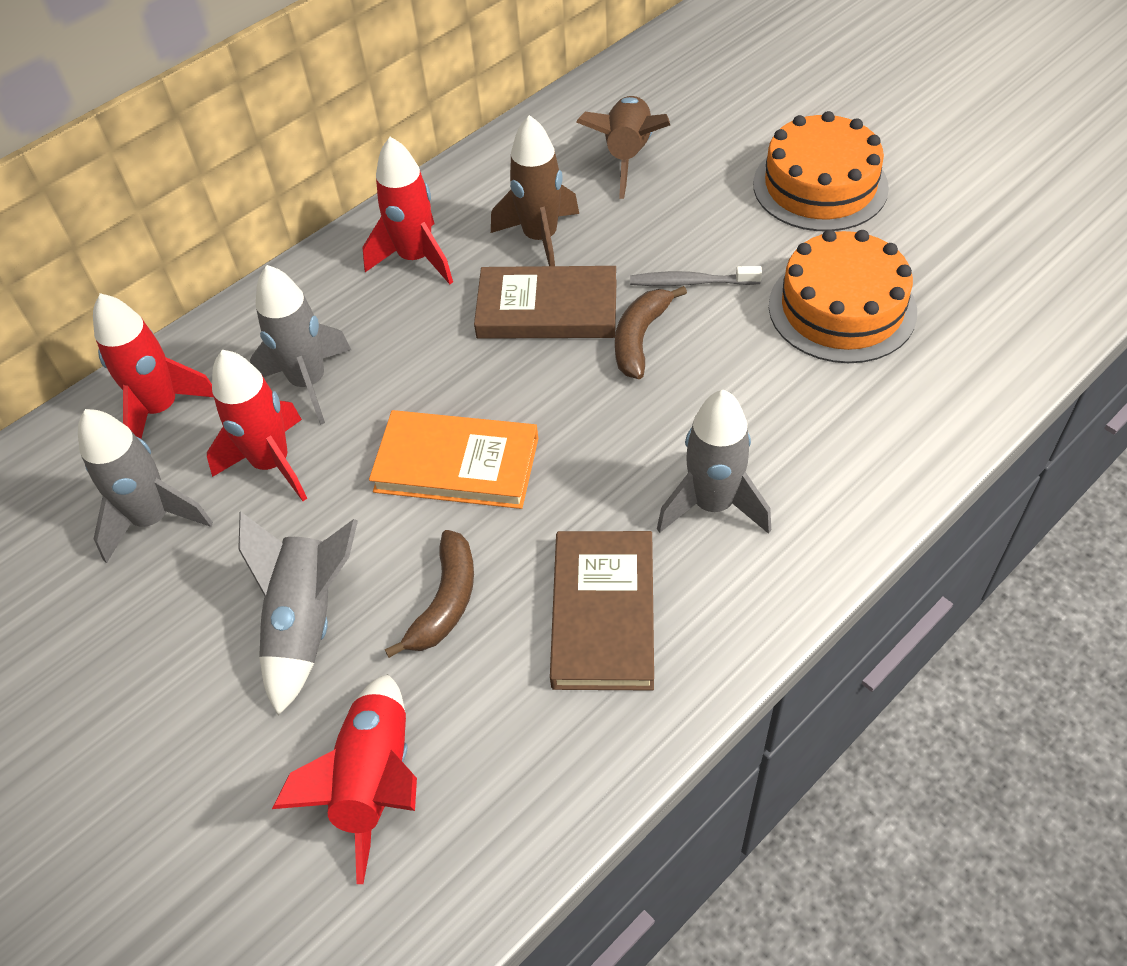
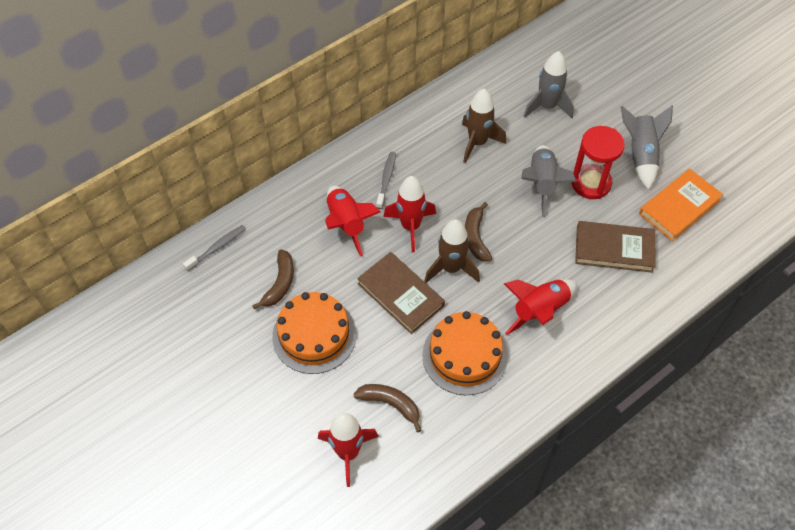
brown banana: [385,530,474,658] [615,286,687,379] = 2 -> [252,249,294,309] [353,384,422,432] [465,202,492,262] = 3
grey rocket: [78,409,213,563] [238,511,358,716] [250,265,351,425] [657,390,771,534] = 4 -> [521,145,577,217] [524,51,574,118] [621,106,673,190] = 3
grey toothbrush: [630,266,762,286] = 1 -> [183,225,246,271] [376,152,396,209] = 2
red hourglass: none = 0 -> [571,126,625,199] = 1

